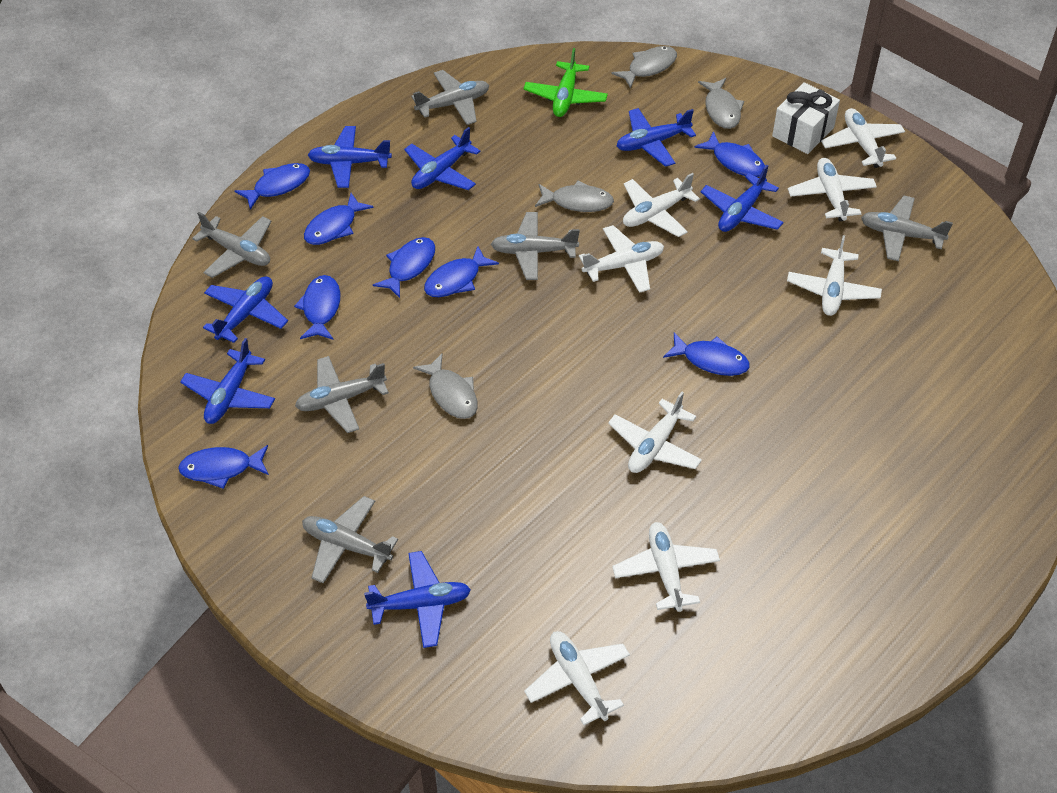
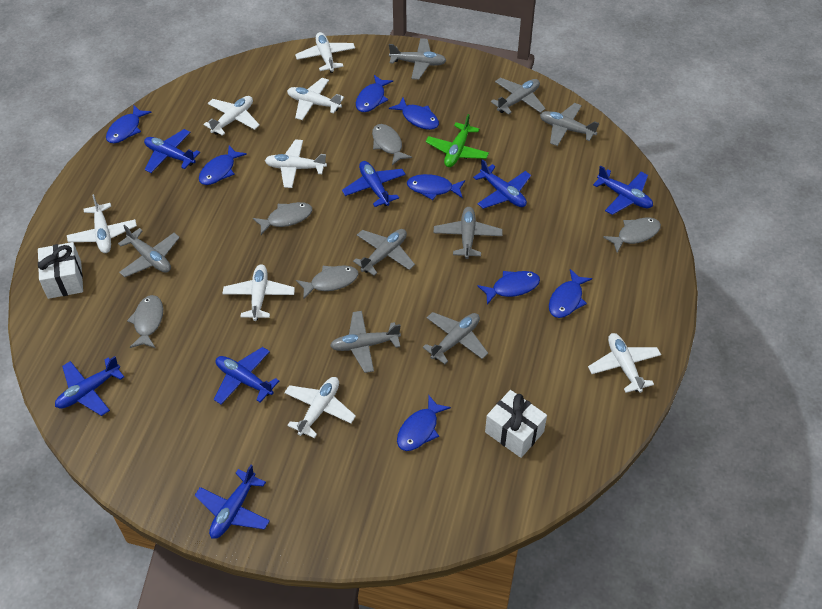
grey fish: [413,354,478,419] [535,181,614,212] [611,46,677,89] [698,78,744,129] = 4 -> [127,295,163,348] [253,202,312,235] [296,265,359,300] [372,124,412,165] [603,218,661,253] = 5
grey plane: [192,212,271,278] [295,356,389,433] [302,496,398,583] [411,70,489,125] [491,212,580,280] [861,196,953,261] = 6 -> [118,225,180,277] [330,311,401,373] [353,229,415,276] [389,38,447,80] [423,312,488,364] [433,207,503,259] [491,78,546,115] [540,103,599,146] = 8
white gift: [772,82,840,154] = 1 -> [38,242,83,299] [485,390,547,458] = 2

